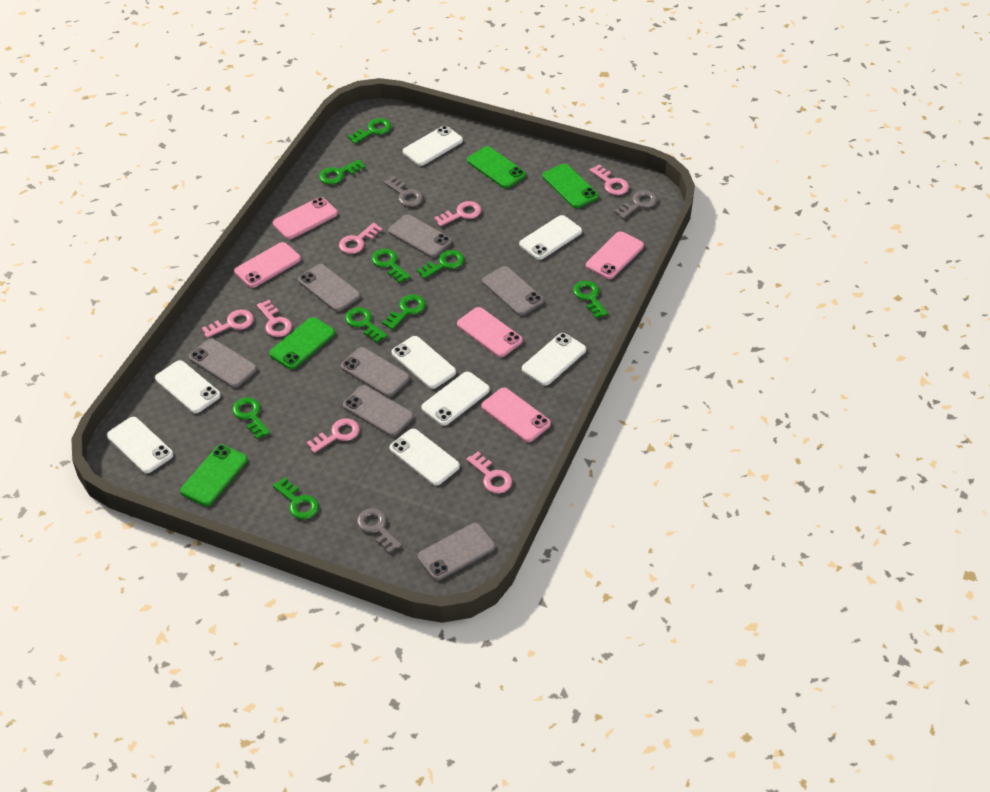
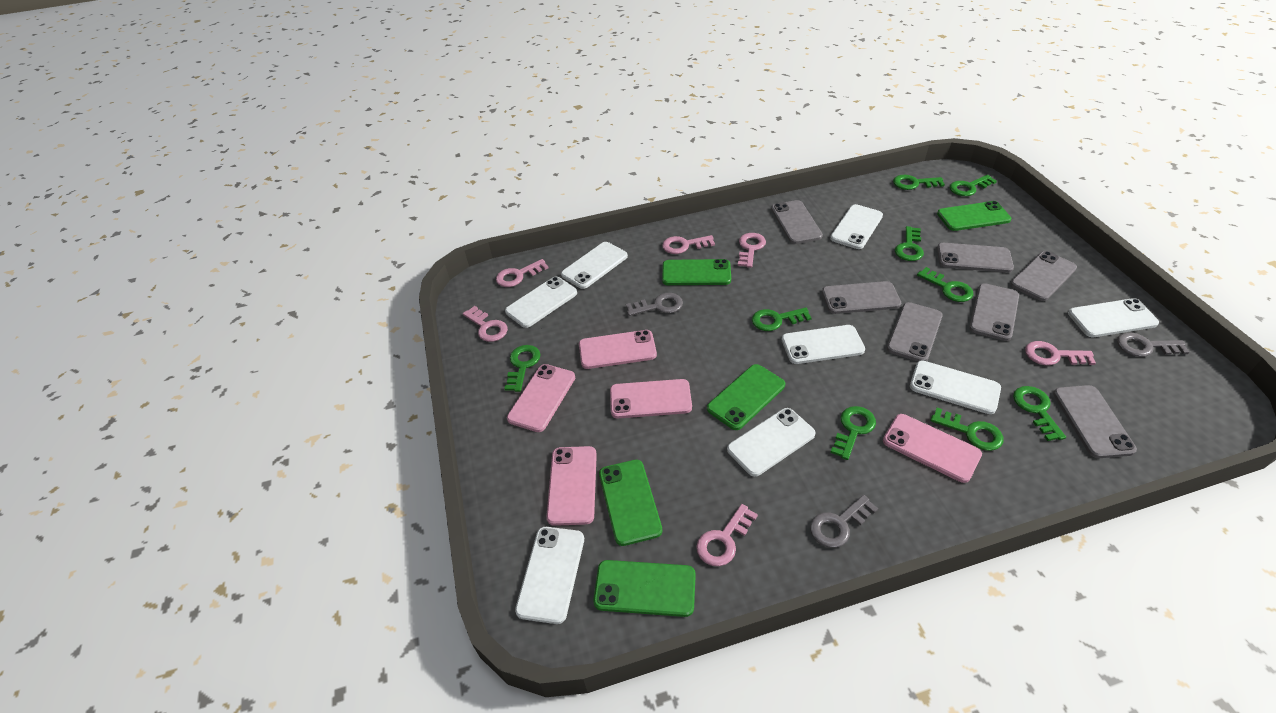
green phone: [180,444,248,506] [269,317,335,369] [467,146,526,189] [542,164,599,208] = 4 -> [594,560,696,617] [599,460,662,546] [662,259,731,285] [707,364,785,430] [937,201,1011,231] = 5
pink key: [202,310,254,338] [257,300,292,337] [306,418,360,453] [339,223,383,254] [434,201,481,227] [466,452,512,494] [589,164,629,195] = 7 -> [463,306,508,342] [496,259,549,287] [662,235,715,254] [696,504,758,566] [738,233,766,268] [1025,341,1096,365] = 6

